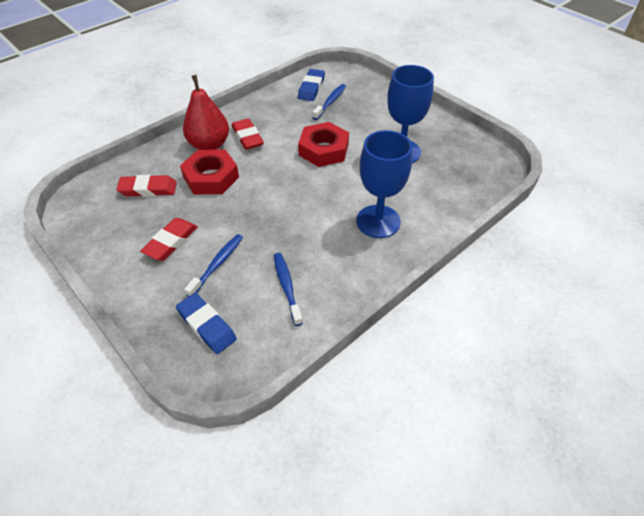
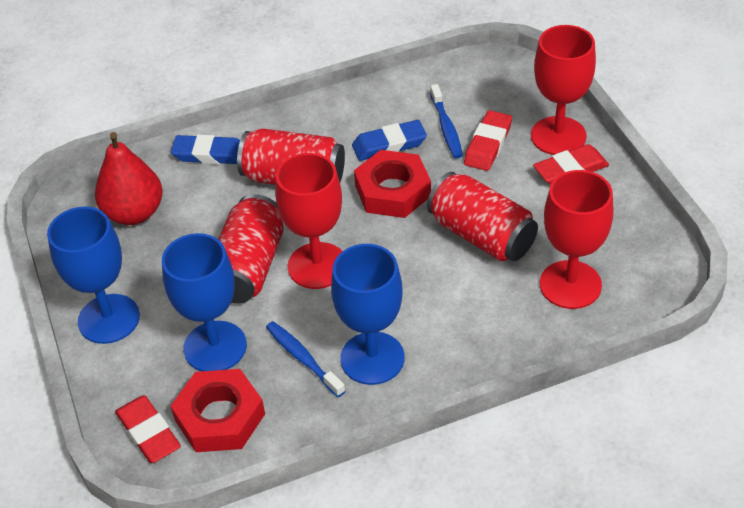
blue goblet: [356,130,412,238] [387,65,434,163] = 2 -> [47,206,140,344] [162,233,247,371] [331,244,404,385] = 3
blue toothbrush: [184,234,243,297] [274,253,303,326] [312,84,346,120] = 3 -> [266,321,345,397] [430,84,463,158] = 2
red can: none = 0 -> [218,194,284,304] [237,128,345,185] [427,172,538,261] = 3
red goblet: none = 0 -> [275,153,342,289] [531,25,596,155] [540,170,613,309] = 3

